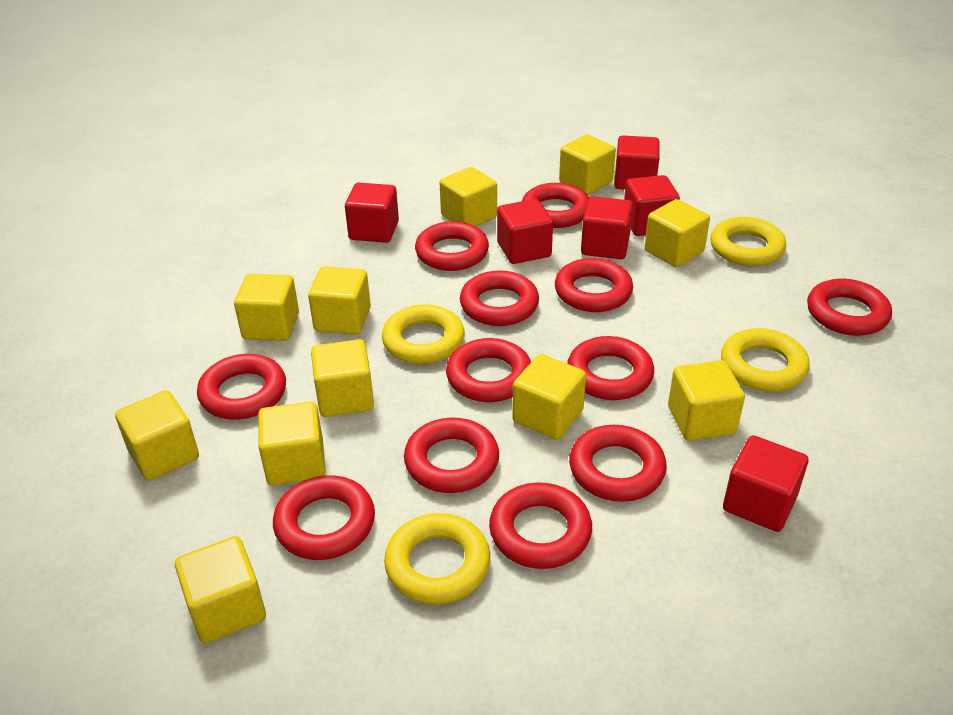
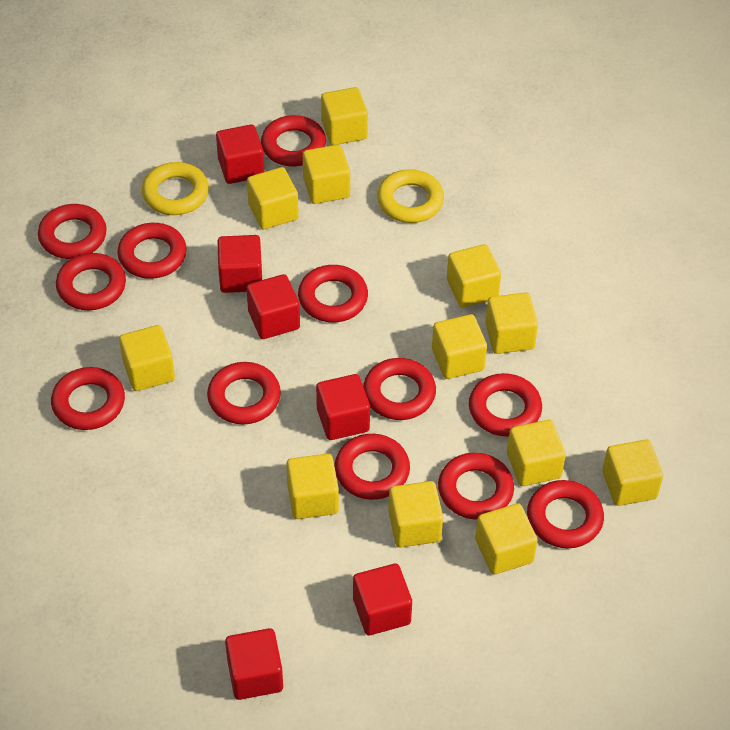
yellow cube: [115,390,199,481] [175,536,266,644] [234,274,299,341] [258,401,326,485] [308,266,371,335] [311,339,374,417] [440,167,497,227] [512,354,586,440] [559,134,616,195] [644,199,710,267] [668,360,745,441] = 11 -> [119,325,175,391] [247,167,299,229] [286,454,339,519] [303,144,350,204] [321,87,368,145] [388,481,443,547] [432,314,487,379] [447,244,501,308] [475,503,538,575] [485,292,538,354] [507,420,566,486] [602,440,663,506] = 12
yellow ring: [382,304,465,364] [384,513,490,604] [710,217,786,266] [721,328,810,392] = 4 -> [142,162,209,215] [377,169,444,223] = 2

